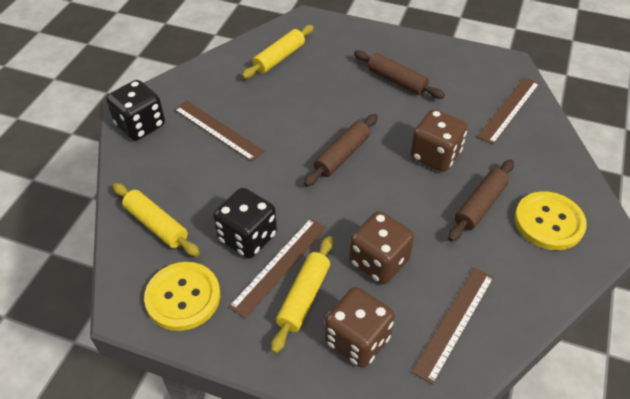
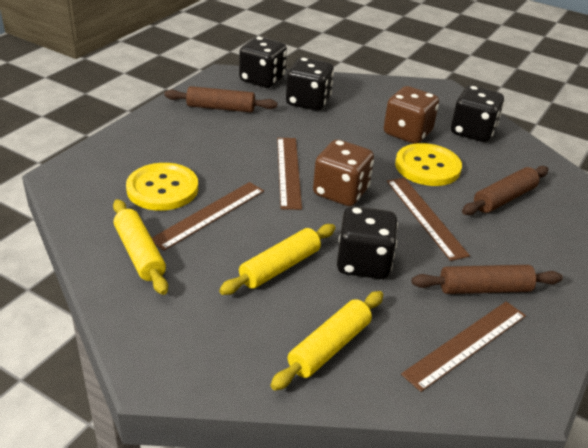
black dice: [106,80,165,141] [213,188,277,258] = 2 -> [239,37,287,88] [286,57,334,111] [337,206,398,279] [451,86,504,142] = 4
brown dice: [325,287,395,368] [349,211,414,285] [410,109,467,172] = 3 -> [313,139,374,206] [384,86,439,144] = 2

